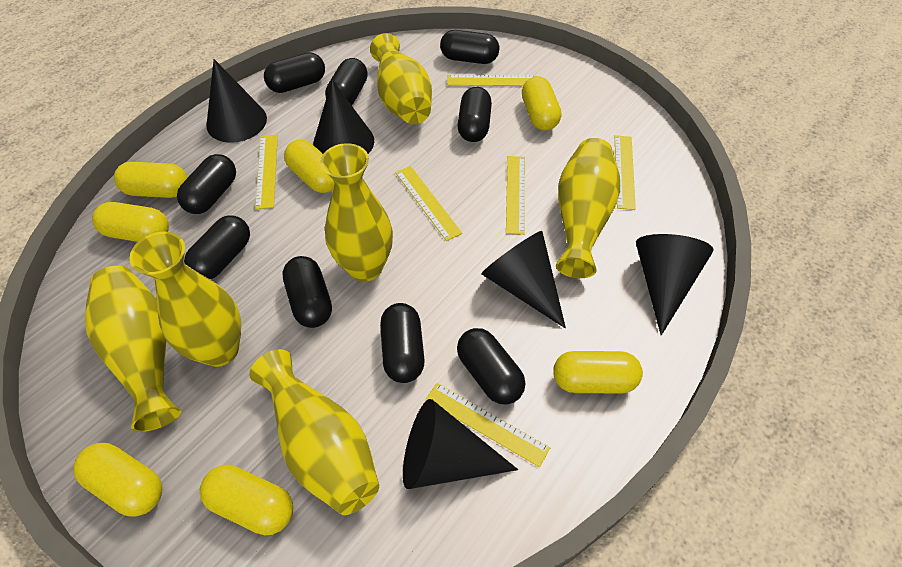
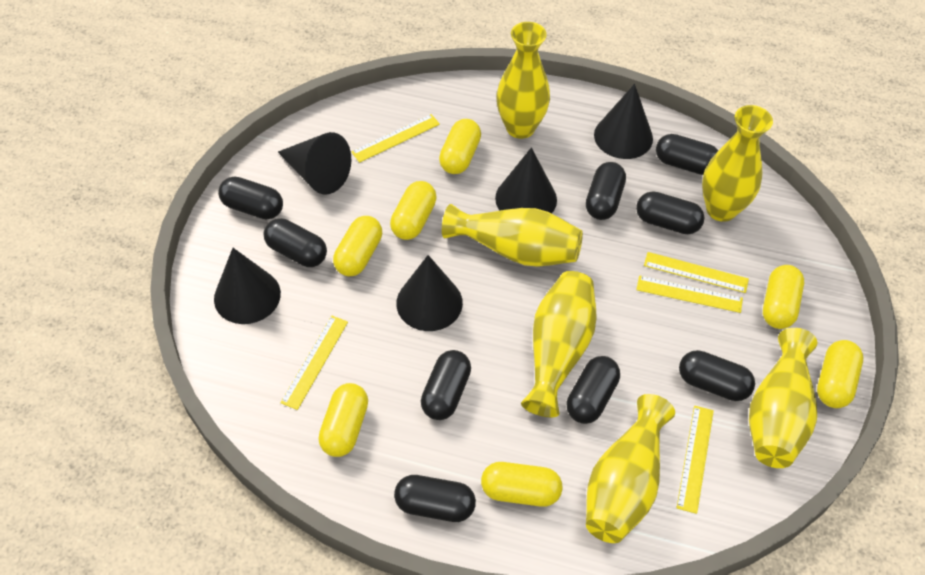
yellow ruler: [255,135,278,209] [395,166,462,241] [425,383,550,467] [447,75,536,86] [506,156,525,235] [615,135,636,210] = 6 -> [280,316,348,410] [351,114,440,163] [636,275,743,313] [644,252,749,293] [677,406,714,514] = 5

